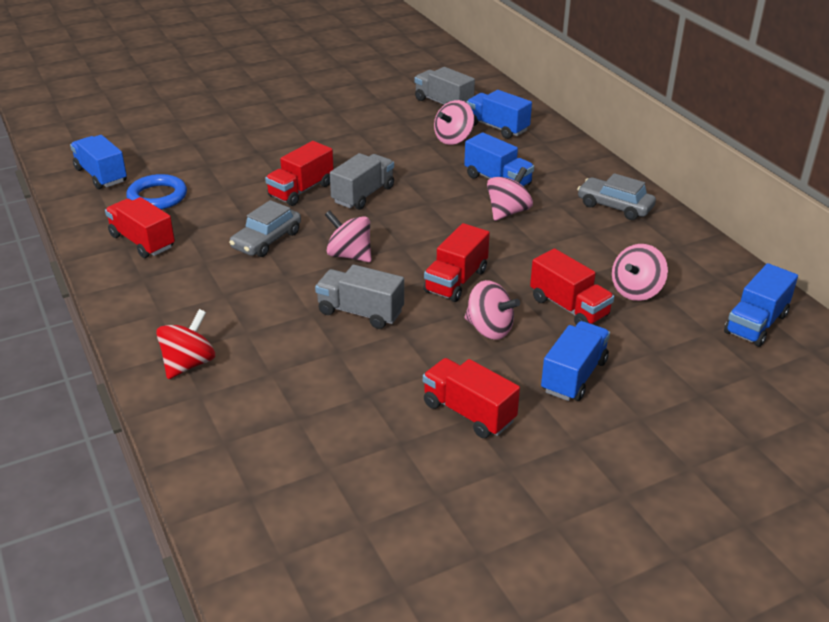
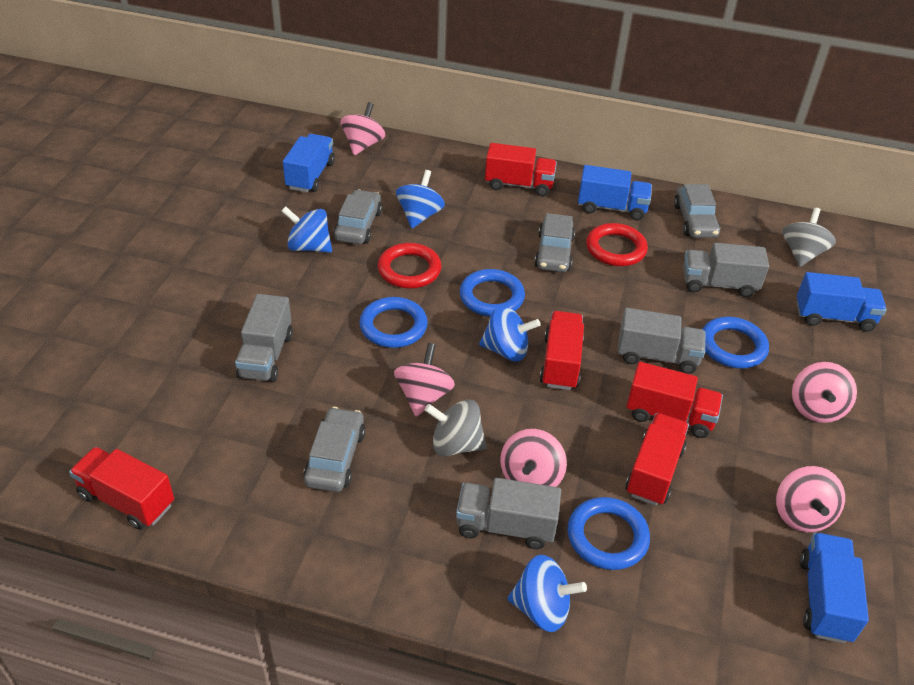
blue ring: [126,174,187,210] = 1 -> [359,297,428,348] [460,269,525,317] [567,497,650,570] [702,317,769,368] = 4
blue spinning top: none = 0 -> [282,206,332,253] [396,170,445,228] [479,305,541,362] [508,555,587,632] = 4
blue truck: [70,135,127,189] [464,133,534,186] [466,90,532,139] [541,321,610,401] [724,263,798,347] = 5 -> [283,134,335,192] [578,165,652,221] [796,272,887,332] [800,533,869,643] = 4
grey car: [229,200,301,257] [577,173,656,220] = 2 -> [303,407,365,492] [334,190,382,244] [534,213,575,272] [674,184,720,238] = 4
grey spinning top: none = 0 -> [425,399,487,456] [782,208,836,267] = 2
grey truck: [315,265,404,329] [330,153,394,210] [415,67,475,105] = 3 -> [235,294,293,383] [456,478,561,549] [618,308,705,374] [683,243,769,297] = 4
red ring: none = 0 -> [378,243,442,289] [586,223,648,266] = 2
red spinning top: [156,309,215,379] = 1 -> none = 0

